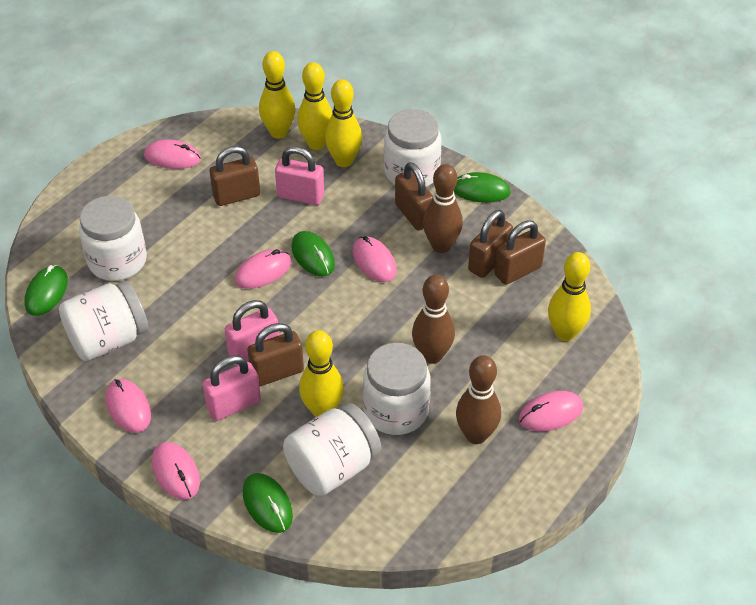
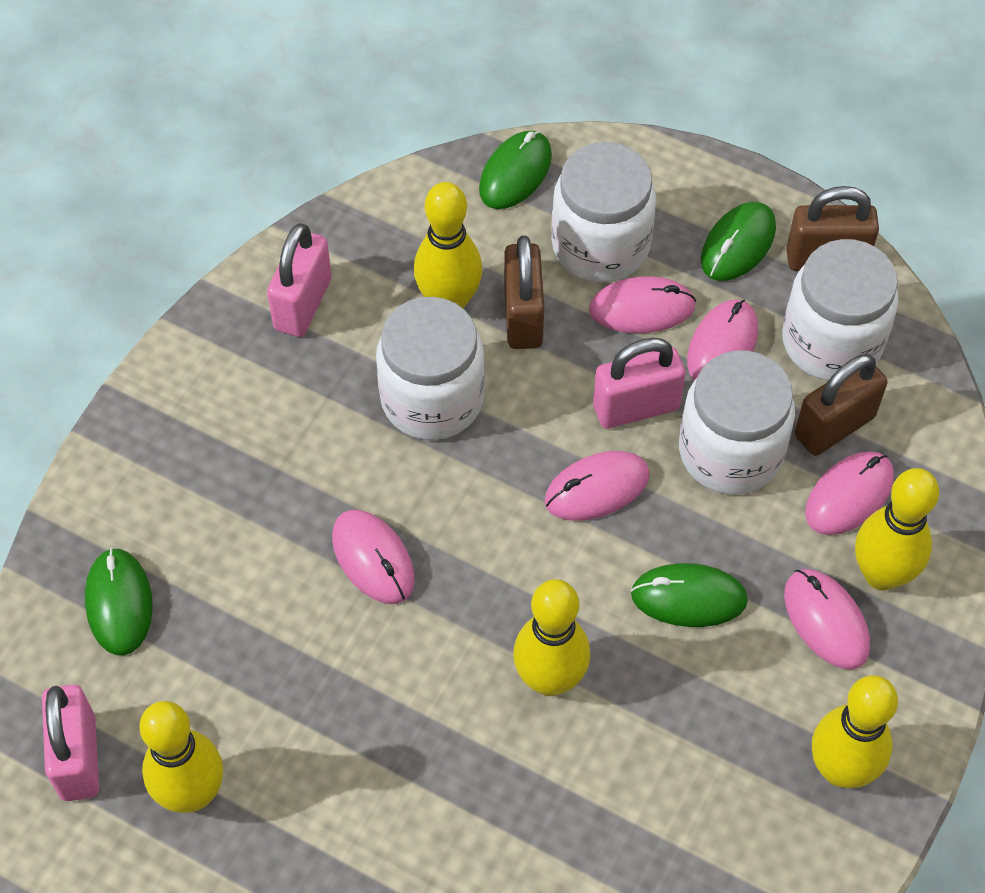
brown bowling pin: [412,275,455,364] [423,164,463,253] [456,355,501,444] = 3 -> none = 0
brown padlock: [210,146,260,206] [247,323,304,386] [395,162,433,230] [468,210,513,278] [494,220,546,285] = 5 -> [504,235,544,349] [786,186,879,271] [795,354,888,456] = 3
white jar: [59,281,148,361] [79,196,147,281] [283,403,381,496] [363,343,431,435] [384,109,442,187] = 5 -> [376,297,485,440] [551,142,656,283] [679,350,795,495] [782,239,899,381] = 4

